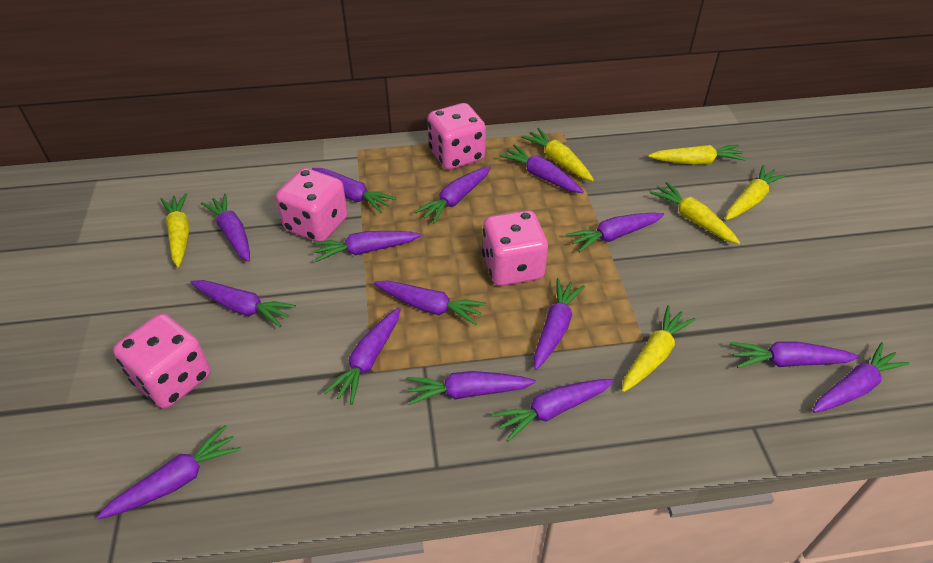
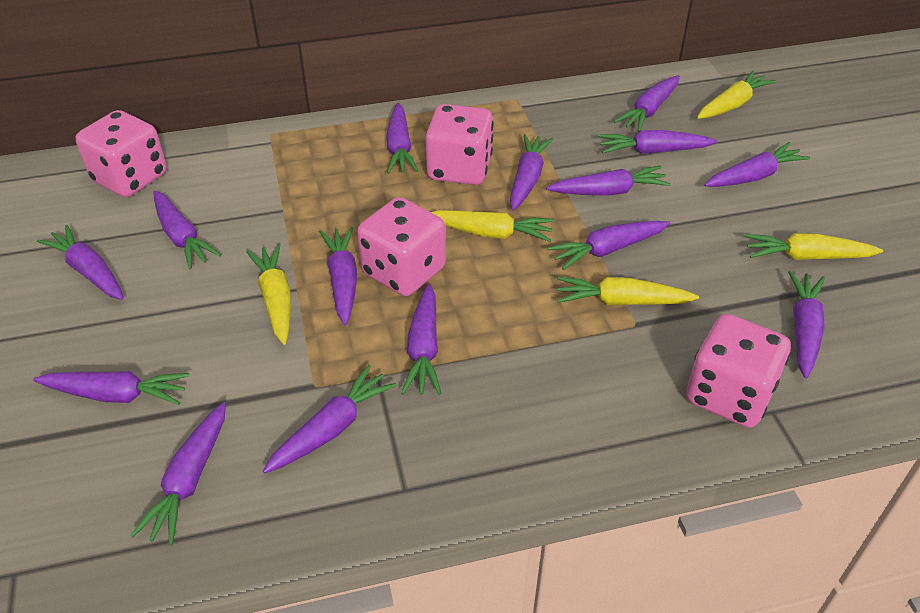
yellow carrot: [160,193,189,267] [521,128,594,181] [622,305,695,392] [648,145,746,165] [650,182,740,244] [725,165,786,220] = 6 -> [246,244,291,345] [431,210,554,242] [557,277,699,305] [697,70,776,119] [744,233,883,260] = 5

